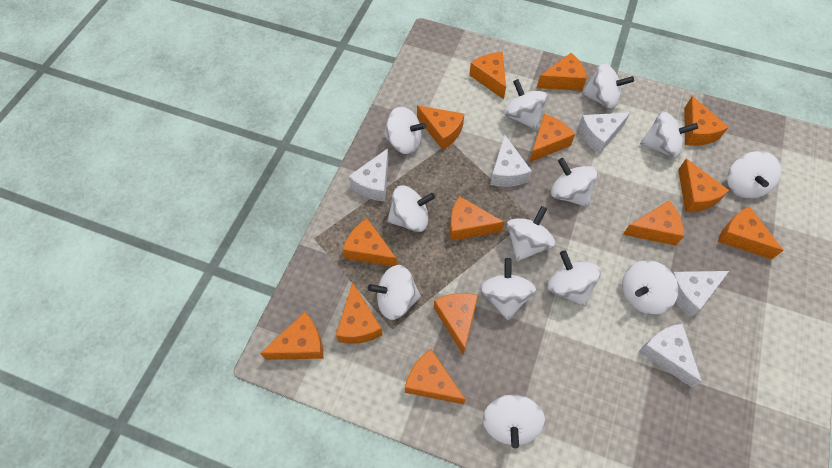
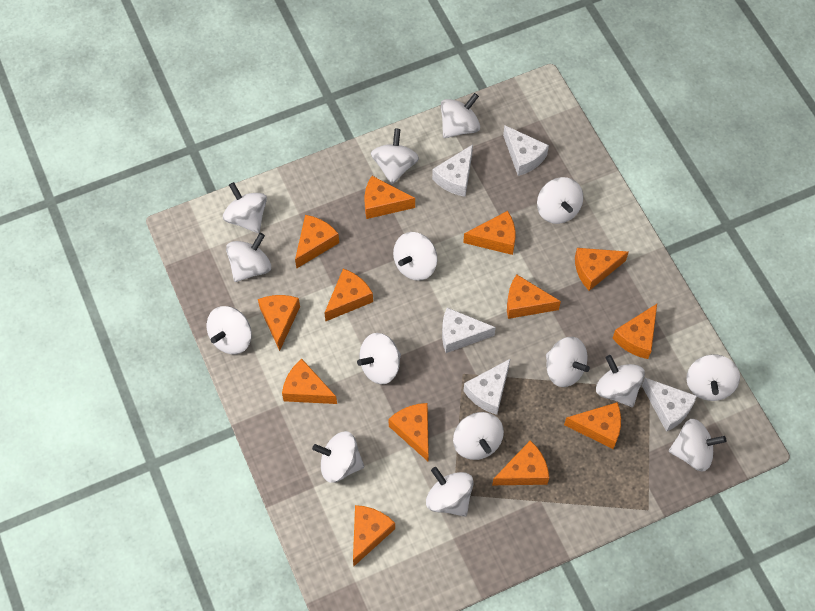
orange cheese: [260,312,323,360] [336,282,383,344] [343,218,397,267] [405,349,466,404] [417,105,464,150] [434,293,478,355] [450,196,504,241] [469,52,506,99] [529,114,575,162] [537,53,587,91] [623,201,684,246] [678,159,729,212] [684,96,729,146] [718,206,784,259] = 14 -> [258,295,300,351] [282,359,337,404] [295,215,339,268] [324,269,373,321] [353,505,395,566] [365,176,415,219] [388,403,429,461] [463,211,515,255] [492,440,549,485] [507,274,561,319] [564,402,621,449] [575,248,629,291] [612,304,657,359] = 13
white spinning top: [368,265,421,320] [384,107,426,154] [387,186,435,232] [480,258,536,320] [483,395,545,448] [504,79,548,130] [507,206,555,261] [547,250,601,306] [551,158,598,207] [582,63,634,109] [622,260,678,315] [640,112,698,158] [727,151,781,199] = 13 -> [207,306,252,354] [223,182,267,233] [226,233,271,282] [312,431,364,483] [357,333,401,384] [371,129,419,184] [393,232,437,281] [426,467,473,517] [441,93,480,138] [453,412,504,460] [537,177,583,224] [546,337,590,387] [596,355,645,407] [669,419,726,472] [686,354,740,401] = 15

